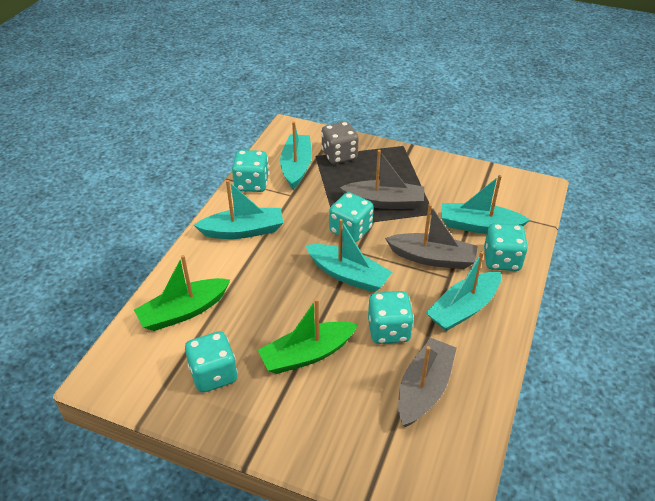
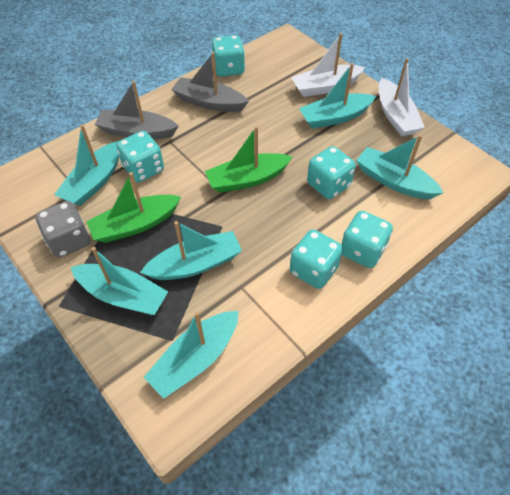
grey boat: [340,150,424,209] [385,204,478,269] [398,338,457,427] = 3 -> [94,81,179,140] [171,52,249,112] = 2
turquoise boat: [194,180,283,239] [280,121,312,189] [305,219,392,292] [426,251,501,331] [441,175,530,234] = 5 -> [54,125,119,206] [71,247,168,315] [140,221,242,280] [144,311,239,399] [299,63,376,129] [356,135,444,199] = 6
white boat: none = 0 -> [291,33,365,97] [379,58,425,136] = 2

